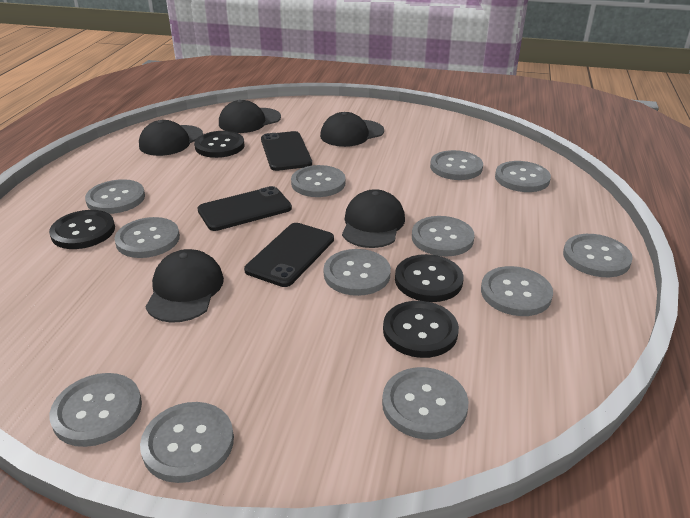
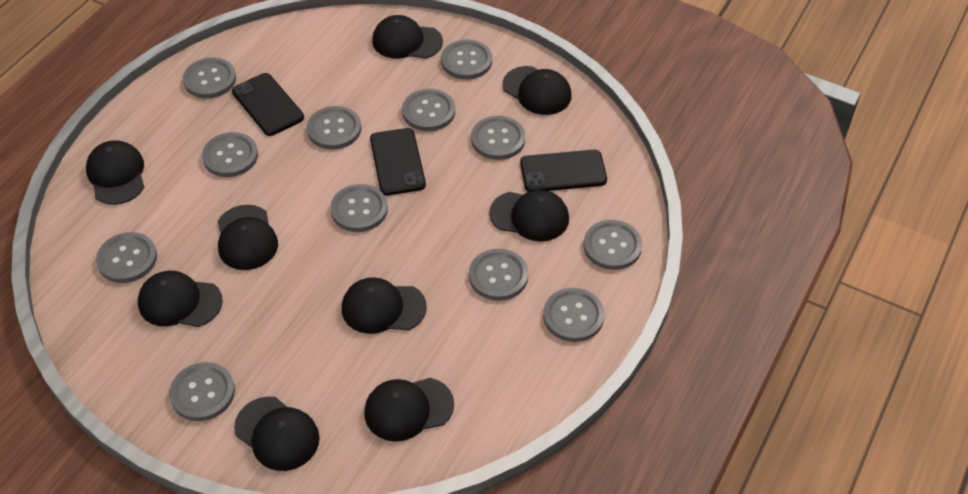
black button: [49,210,115,249] [194,131,244,158] [383,301,459,358] [395,254,463,302] = 4 -> none = 0
black cap: [139,120,203,156] [146,249,224,323] [219,100,281,133] [320,112,384,147] [342,189,405,248] = 5 -> [86,140,144,205] [138,271,223,327] [217,205,278,270] [234,396,320,471] [342,277,427,334] [364,378,454,442] [372,15,443,59] [489,190,569,242] [503,66,571,115] = 9

